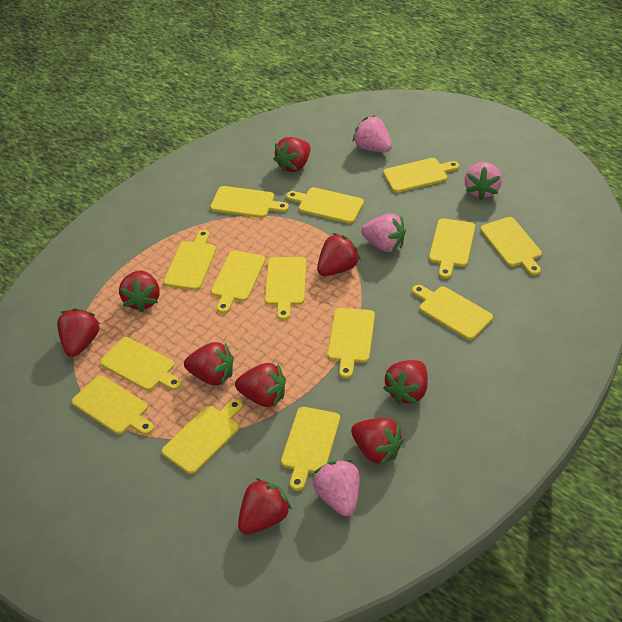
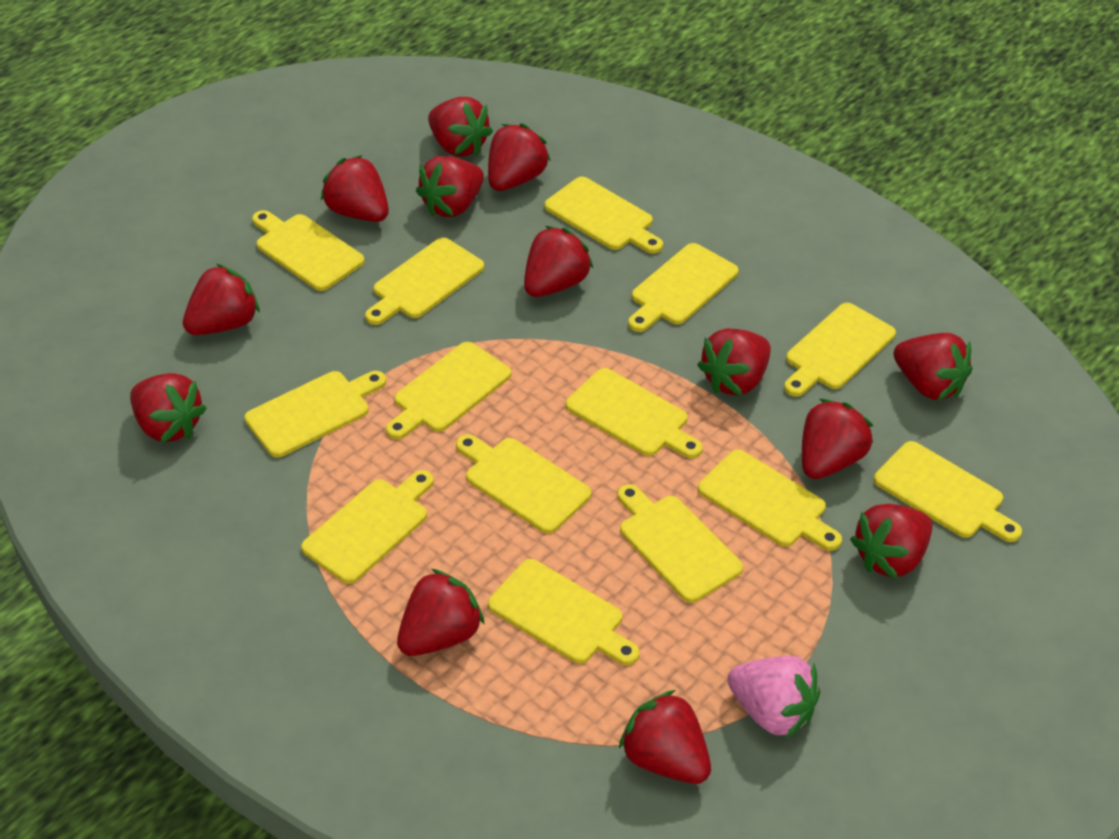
pink strawberry: [313,459,360,516] [353,116,392,152] [361,213,406,252] [464,162,502,200] = 4 -> [727,656,820,739] = 1
red strawberry: [57,308,100,357] [119,270,160,312] [184,342,234,385] [235,363,286,407] [238,478,292,535] [273,137,311,173] [317,233,361,276] [351,418,404,465] [383,360,428,404] = 9 -> [130,373,207,443] [183,264,260,335] [321,155,389,222] [397,569,485,656] [416,156,484,217] [428,97,493,156] [488,123,551,191] [524,226,594,297] [619,690,711,784] [697,328,771,396] [802,399,873,479] [850,504,932,580] [893,333,972,400] = 13

